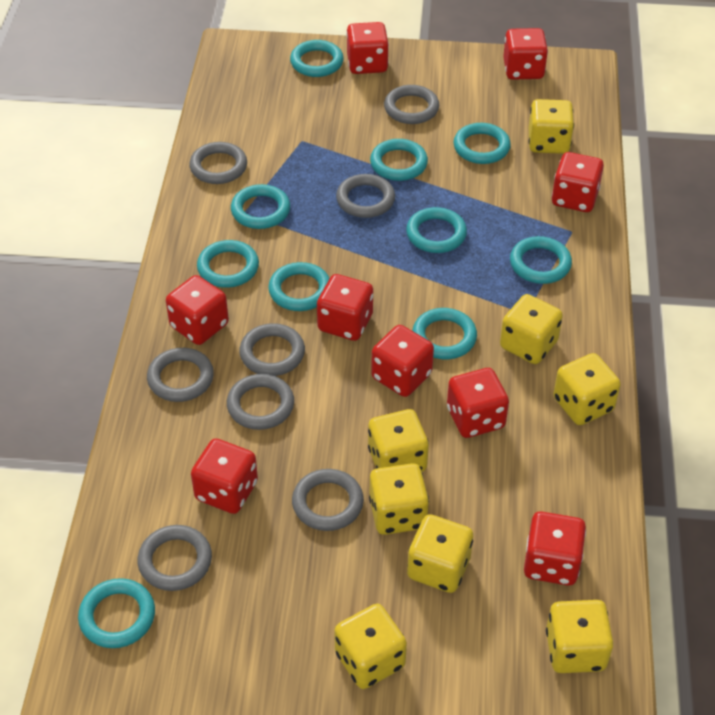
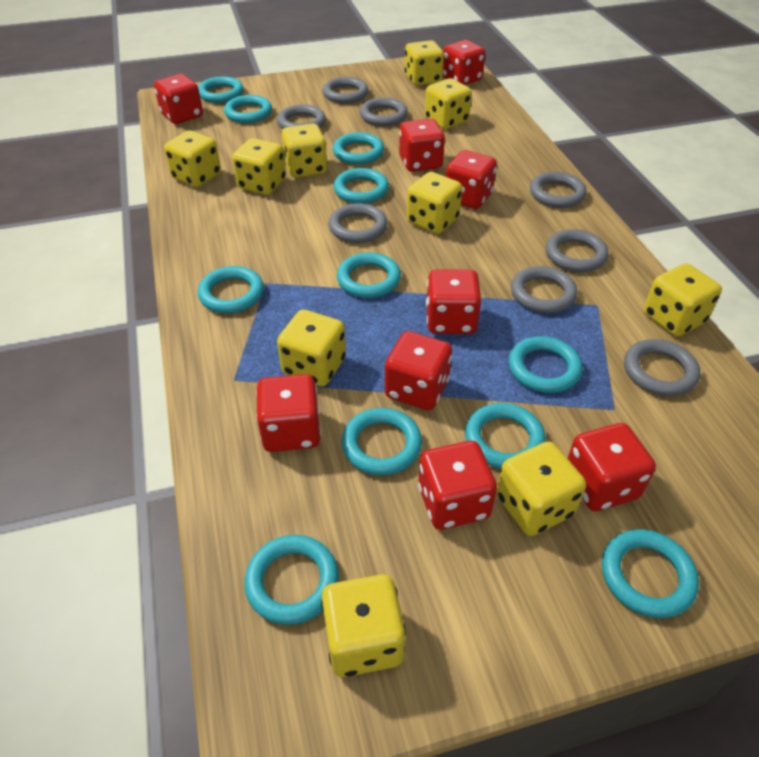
turquoise ring: [78,578,155,648] [197,240,259,288] [231,184,290,229] [268,262,330,311] [290,40,344,77] [370,139,428,181] [406,207,467,253] [412,308,477,359] [454,123,511,164] [510,236,572,284] = 10 -> [198,76,244,103] [198,266,264,313] [224,95,272,123] [244,535,339,625] [333,132,384,164] [333,168,389,204] [337,252,401,298] [342,408,422,475] [465,403,546,469] [509,336,583,393] [602,529,699,618] = 11
yellow dice: [334,604,407,689] [368,409,429,472] [369,463,429,535] [407,514,473,593] [500,294,563,364] [529,99,574,154] [546,600,613,673] [553,353,621,425] = 8 -> [164,130,221,187] [232,138,286,195] [277,310,346,386] [281,124,328,178] [321,574,406,677] [405,40,444,86] [407,172,462,234] [425,78,472,129] [496,441,586,536] [644,264,722,336] = 10

